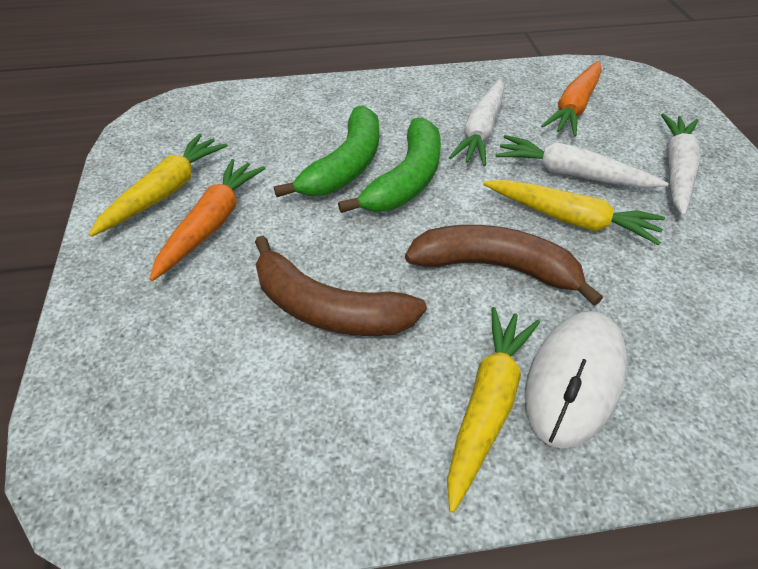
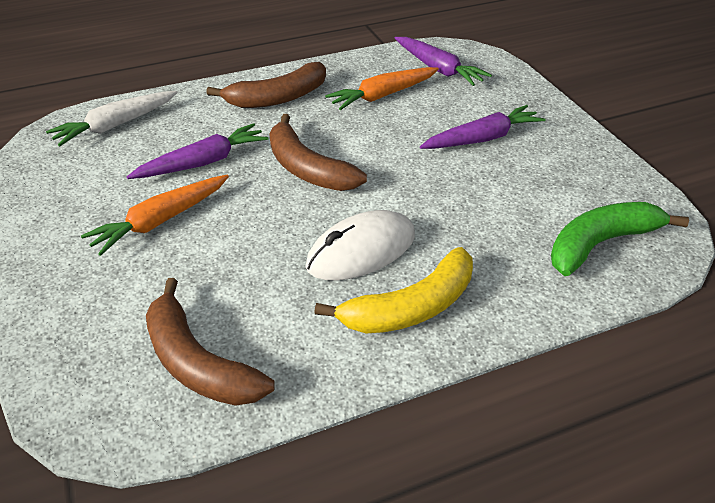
brown banana: [255,236,427,336] [405,225,603,306] = 2 -> [146,278,275,406] [206,62,326,108] [269,114,367,191] = 3
green banana: [274,106,379,197] [338,117,441,213] = 2 -> [551,202,689,276] = 1
purple carrot: none = 0 -> [127,123,269,179] [395,37,492,86] [420,105,545,149] = 3
white carrot: [449,79,504,166] [496,135,668,188] [661,113,700,216] = 3 -> [46,91,177,146] = 1
yellow banana: none = 0 -> [314,247,473,334] = 1
yellow carrot: [89,134,228,237] [447,307,540,513] [483,180,665,245] = 3 -> none = 0

